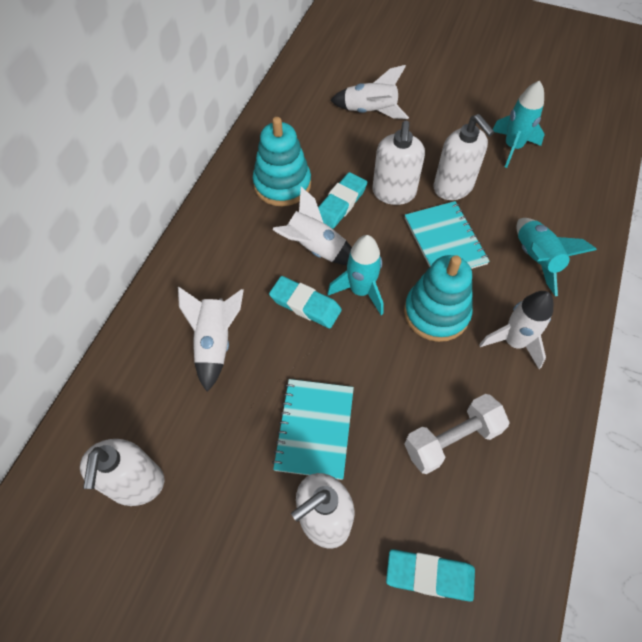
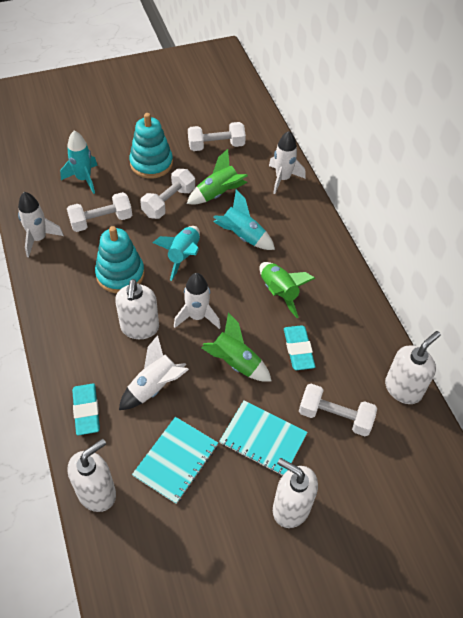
green rocket: none = 0 -> [187,149,248,205] [201,313,272,382] [259,262,315,318] = 3
turquoise eraser: [269,276,342,328] [318,172,367,229] [386,549,475,602] = 3 -> [72,383,100,435] [284,325,315,370] = 2
white dumbbell: [404,394,510,474] = 1 -> [67,192,132,232] [140,169,195,219] [188,122,246,151] [299,384,377,436] = 4

